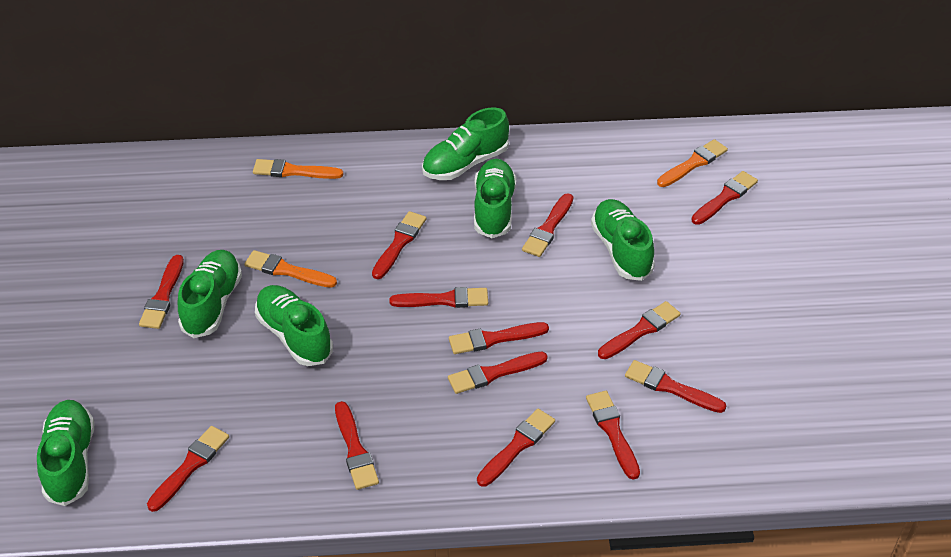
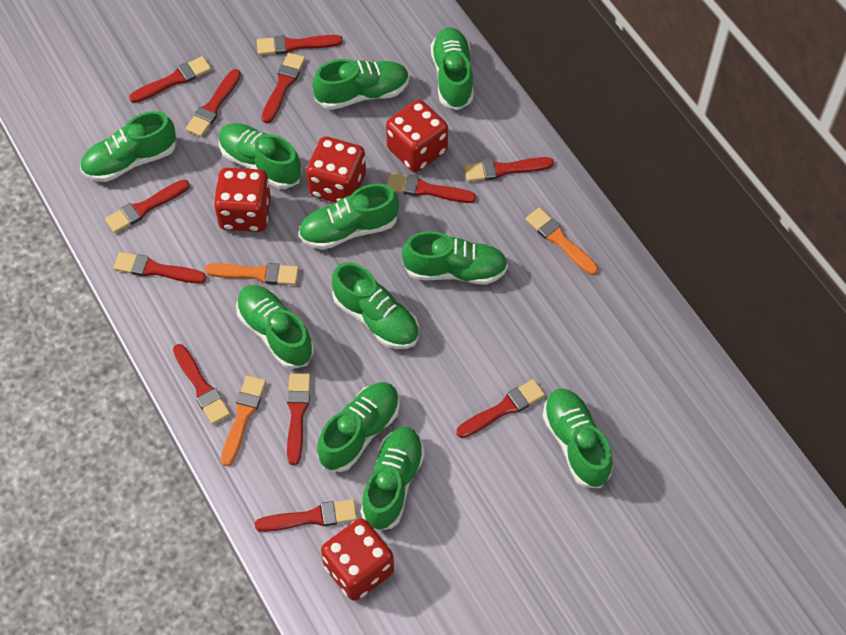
green shoe: [37,400,95,506] [178,250,242,338] [255,285,333,366] [422,107,509,180] [474,159,516,238] [591,199,655,281] = 6 -> [80,111,176,182] [219,123,302,189] [236,285,314,369] [298,184,399,250] [313,59,409,110] [317,382,400,472] [332,262,419,349] [361,427,425,531] [402,231,508,285] [431,27,474,110] [542,388,613,488] = 11
red brush: [139,255,184,329] [147,426,229,512] [335,401,379,490] [372,211,426,279] [389,287,488,308] [448,352,548,394] [449,322,549,354] [477,409,555,486] [522,193,573,257] [586,391,640,480] [598,301,681,359] [625,360,726,413] [691,171,758,225] = 13 -> [105,180,190,233] [114,252,206,284] [129,56,211,103] [173,344,230,424] [186,69,241,137] [255,499,357,532] [257,35,343,55] [262,53,305,123] [287,374,311,465] [387,172,476,203] [456,379,545,438] [464,157,554,182] = 12
red dice: none = 0 -> [214,168,271,232] [306,137,366,203] [321,518,394,601] [386,100,448,172] = 4

